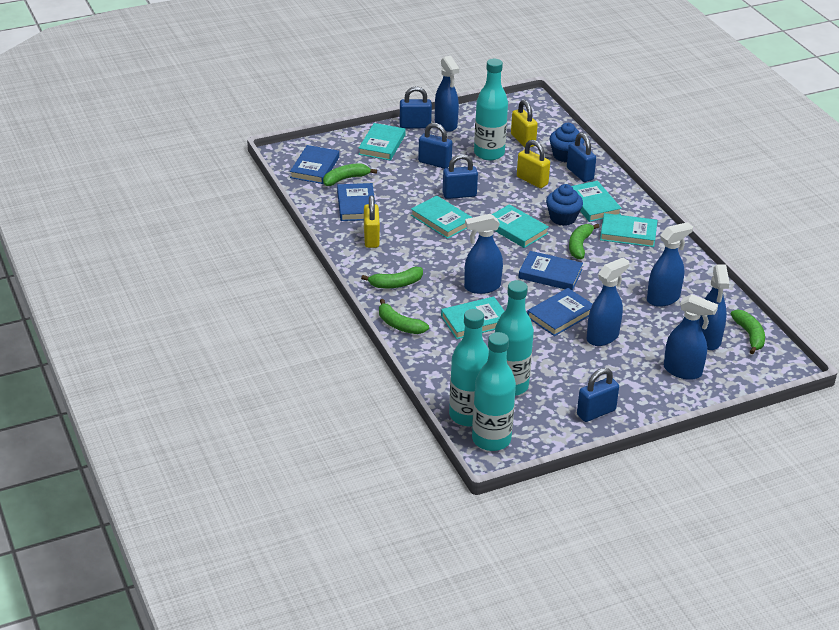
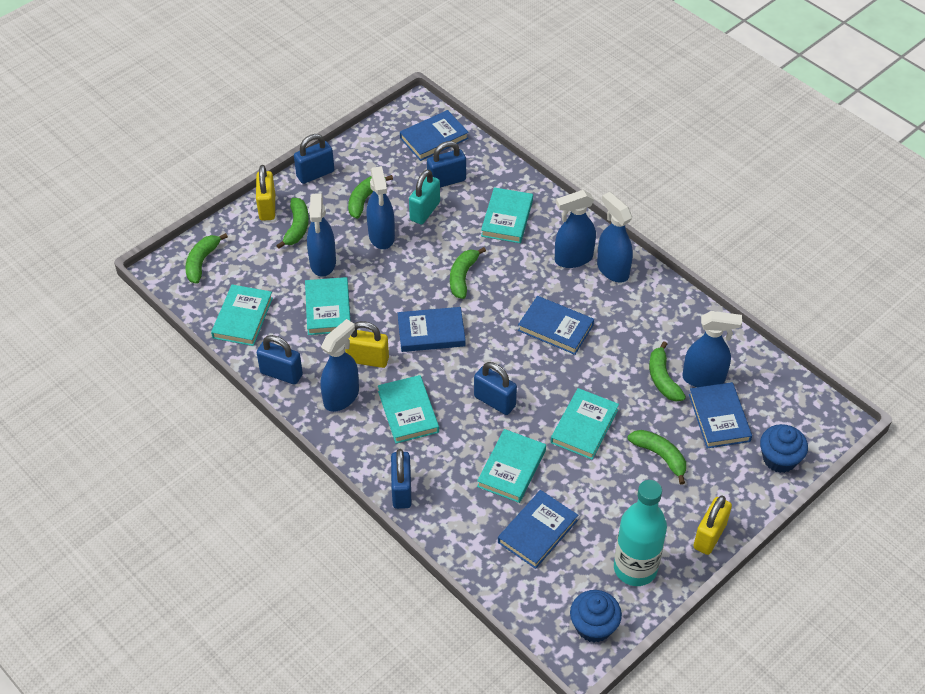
blue book: [290,145,339,184] [337,183,375,221] [518,251,583,291] [527,288,593,336] = 4 -> [398,307,466,352] [400,110,469,161] [498,490,578,569] [518,296,594,355] [689,382,752,448] = 5
green banana: [323,163,377,186] [361,267,423,288] [379,299,429,334] [569,224,600,259] [731,309,765,354] = 5 -> [185,233,228,284] [276,198,309,249] [348,175,393,219] [450,247,486,299] [628,430,686,485] [649,341,686,402] = 6
turquoise bottle: [449,309,489,426] [472,332,516,451] [474,59,508,160] [495,280,534,396] = 4 -> [614,480,667,586] = 1
turquoise padlock: none = 0 -> [409,170,440,225] = 1

